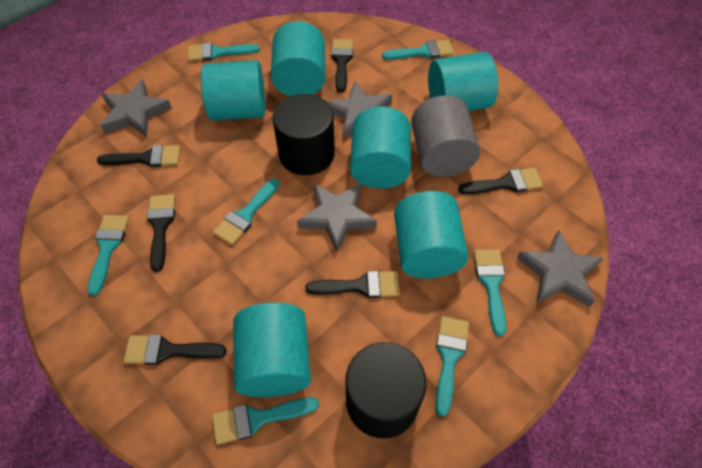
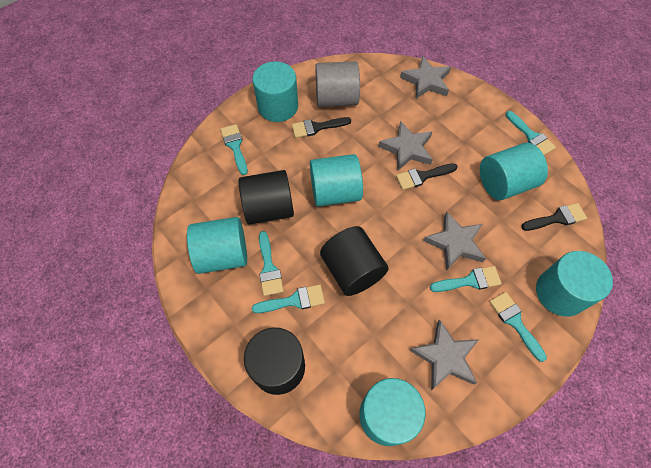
black brush: [97,145,180,167] [124,334,227,365] [147,194,175,272] [305,271,400,298] [331,39,353,92] [458,168,543,194] = 6 -> [292,117,351,138] [396,163,458,190] [521,203,587,231] = 3
black cylinder: [272,94,335,175] [346,342,426,438] = 2 -> [238,170,294,225] [244,327,305,395] [320,226,389,296] = 3
turquoise brush: [88,215,129,296] [188,43,260,61] [212,397,319,445] [213,179,279,245] [382,40,454,60] [435,316,469,417] [474,249,506,336] = 7 -> [220,124,248,175] [252,284,325,313] [259,231,284,296] [430,266,502,292] [489,292,547,362] [506,111,556,155] = 6

